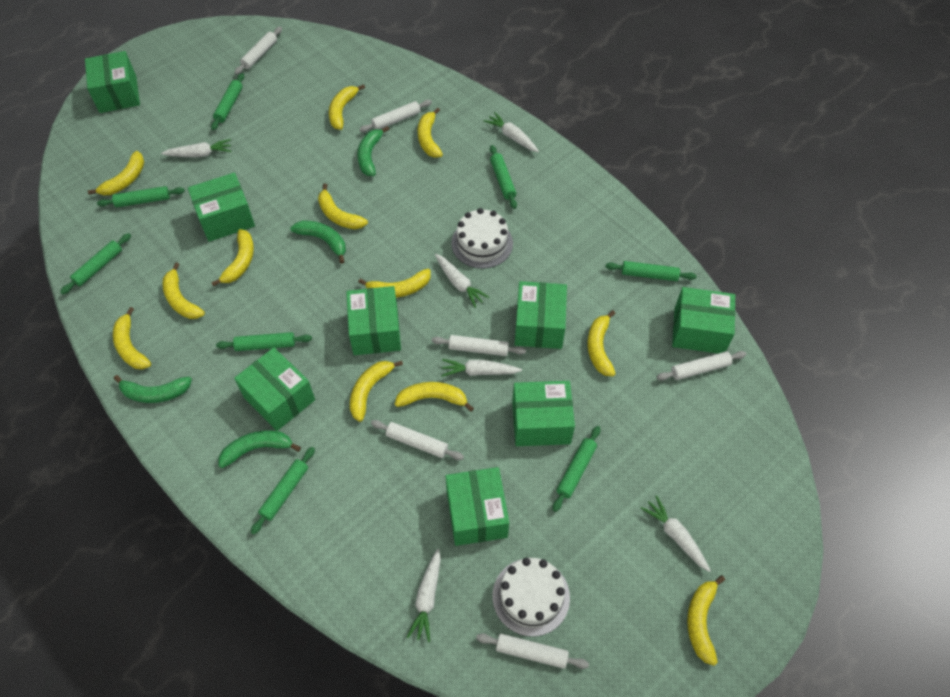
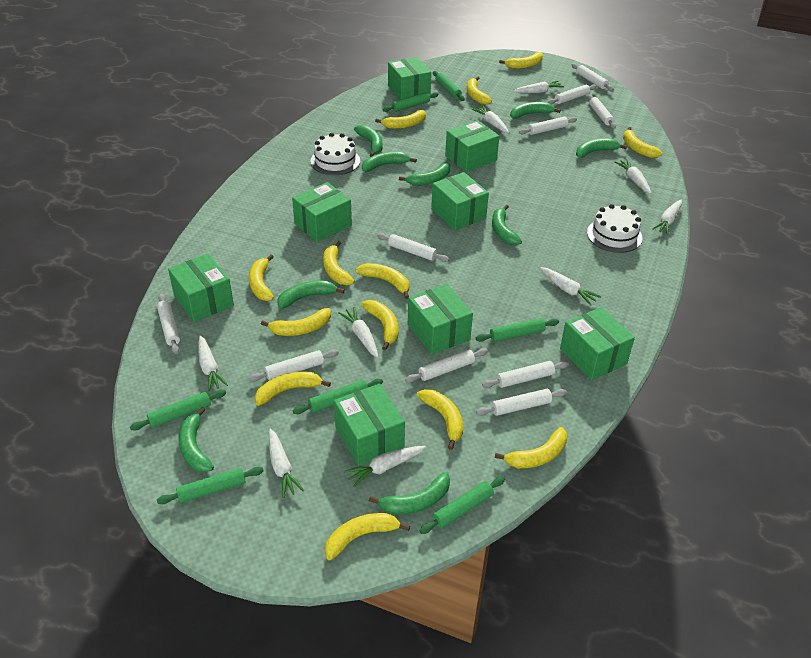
green banana: [114,375,192,403] [219,430,301,468] [290,221,346,264] [357,126,389,176] = 4 -> [179,407,214,473] [277,280,345,309] [354,125,383,157] [362,152,417,172] [369,472,450,515] [399,162,450,186] [492,205,522,245] [510,102,561,119] [576,138,627,158] = 9
green rolling pin: [60,233,131,295] [97,186,185,207] [211,73,244,130] [216,332,312,351] [251,447,315,535] [490,145,517,209] [553,426,600,512] [605,261,697,281] = 8 -> [130,390,226,431] [157,467,264,504] [293,379,383,414] [383,92,439,112] [419,476,505,534] [433,71,465,101] [476,318,559,342] = 7
white carrot: [161,139,231,157] [407,549,441,642] [435,254,490,308] [441,359,522,377] [484,112,539,152] [641,496,711,572] = 6 -> [198,335,228,391] [269,428,304,498] [338,307,378,358] [344,446,426,487] [472,106,509,133] [513,81,564,93] [540,267,601,306] [615,159,651,194] [652,200,682,235] = 9
white rolling pin: [235,27,282,75] [359,100,432,132] [371,420,464,460] [432,335,526,356] [476,633,589,669] [657,351,747,381] = 6 -> [157,294,180,354] [249,349,339,381] [377,233,449,262] [405,348,488,383] [476,389,567,416] [482,361,569,388] [519,117,577,135] [548,84,597,104] [571,63,614,91] [587,94,616,129] = 10
yellow banana: [88,151,144,195] [113,307,151,370] [162,262,205,319] [211,229,254,287] [318,184,368,229] [329,84,365,130] [350,361,403,422] [358,269,431,298] [395,382,474,412] [417,108,443,158] [588,310,616,376] [687,575,725,666] = 12 -> [249,255,274,301] [255,371,331,406] [261,308,331,336] [323,241,355,285] [325,513,410,560] [355,263,409,299] [361,300,399,350] [375,110,426,129] [417,389,463,450] [467,76,492,105] [495,427,567,468] [499,52,543,69] [623,127,662,158] = 13

